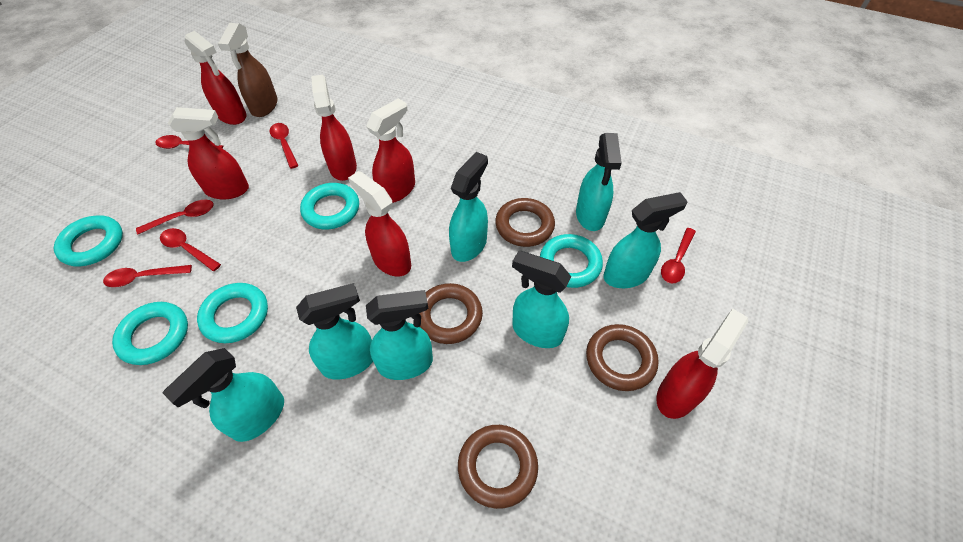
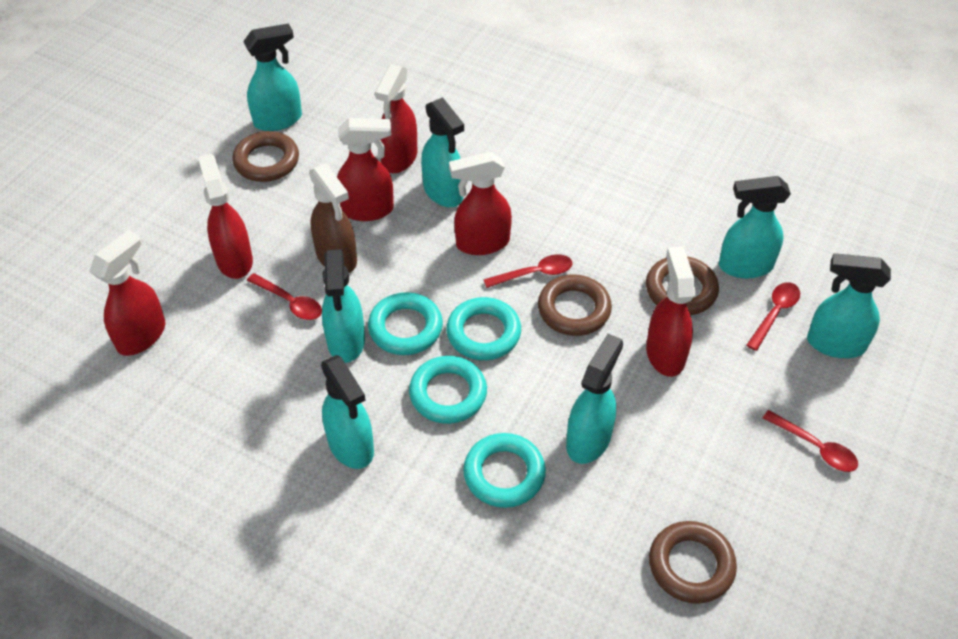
red spoon: [103,265,192,287] [136,199,214,234] [155,135,223,149] [160,228,221,271] [270,123,298,169] [661,228,696,283] = 6 -> [247,273,322,320] [483,254,573,288] [746,282,800,351] [763,410,858,472] = 4
turquoise ring: [53,215,123,267] [112,302,188,365] [197,283,268,343] [300,183,359,230] [540,234,603,288] = 5 -> [368,292,443,355] [409,356,487,424] [446,297,521,360] [463,433,546,508] = 4

